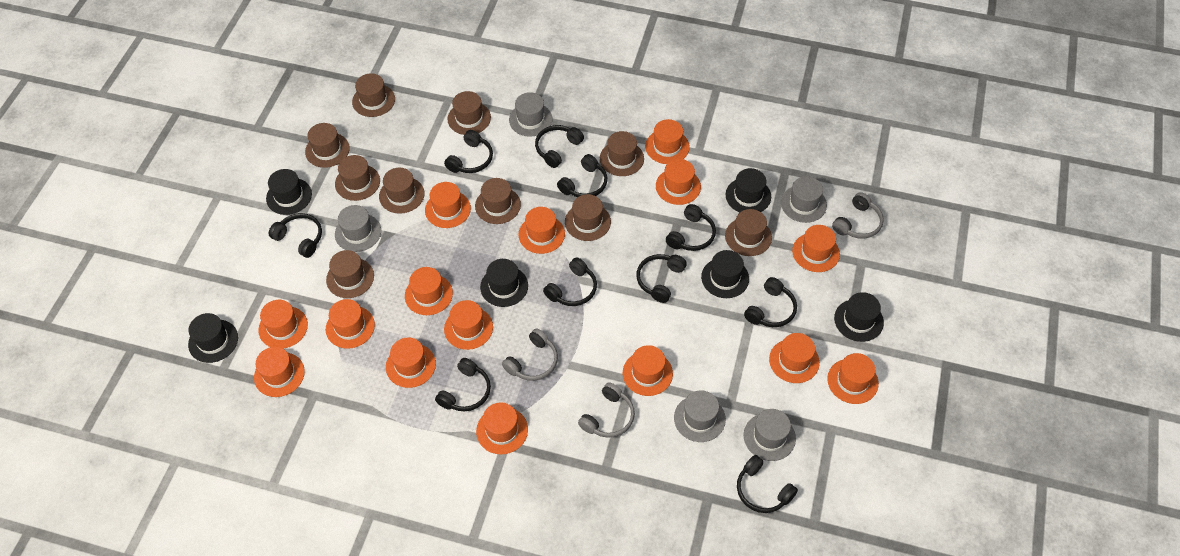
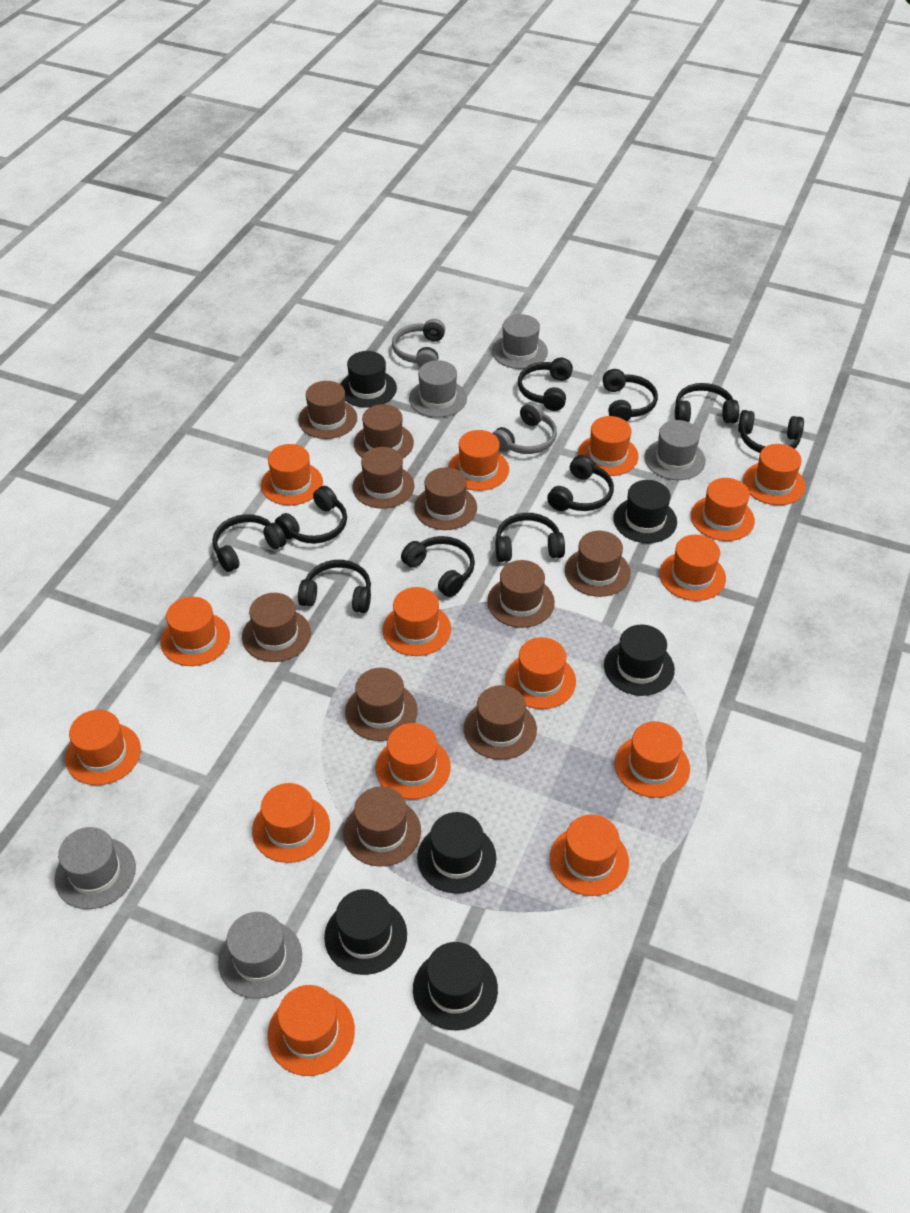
grey headphones: [502,328,558,381] [578,382,635,438] [832,192,884,238] = 3 -> [392,319,445,367] [493,402,557,454] = 2

